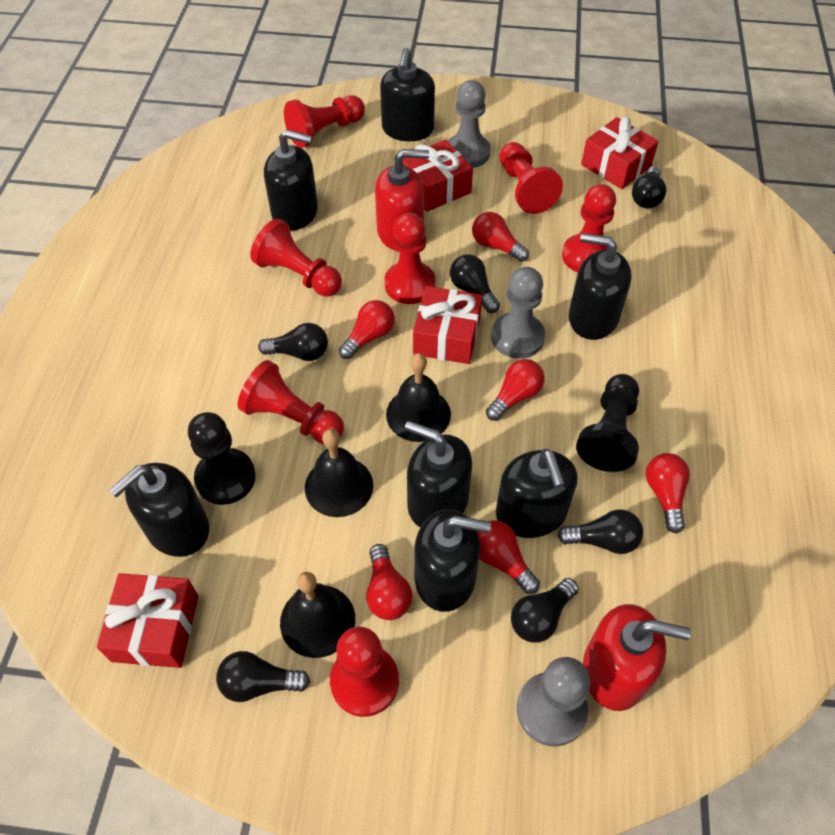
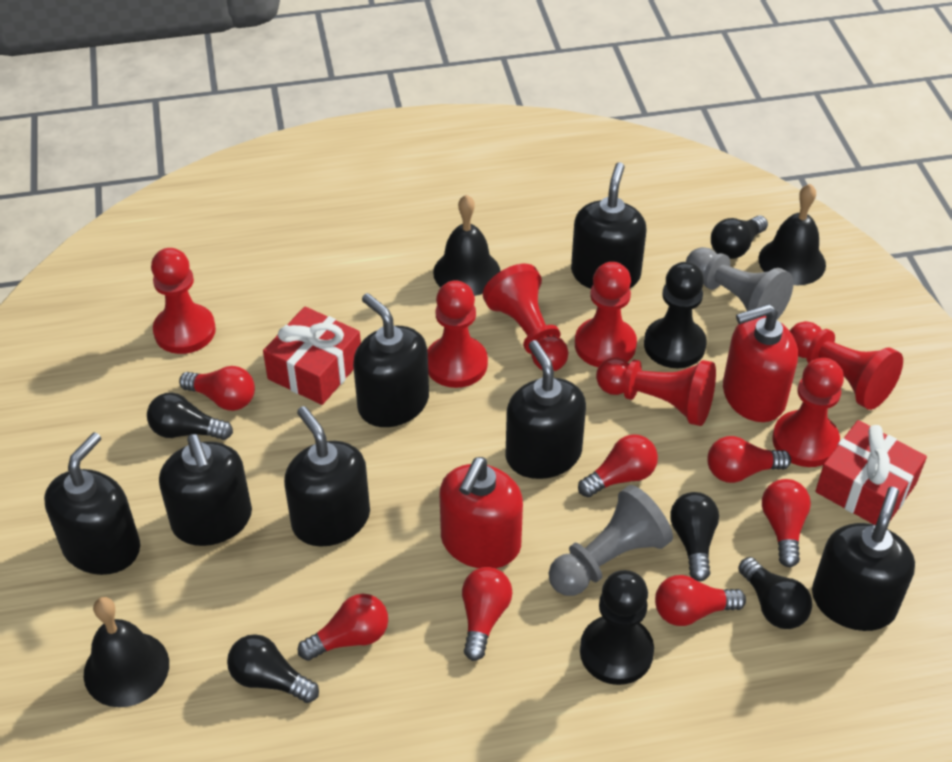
black light bulb: [216,651,310,702] [258,323,328,361] [450,254,500,313] [511,578,579,643] [557,509,643,554] [632,166,666,209] = 6 -> [147,393,233,440] [227,634,319,703] [670,492,719,581] [711,216,768,259] [738,557,812,629] = 5
grey pawn: [448,80,491,168] [491,267,545,359] [517,657,590,747] = 3 -> [548,485,673,596] [686,247,794,319] = 2
red gift: [97,573,199,668] [403,139,473,212] [413,286,482,364] [581,117,659,189] = 4 -> [263,306,361,405] [815,420,927,525] = 2
red light bulb: [339,300,395,359] [366,544,413,620] [472,212,529,262] [477,521,540,594] [486,359,545,421] [646,453,690,534] = 6 -> [179,366,255,411] [298,594,388,661] [462,567,512,661] [578,434,658,497] [655,575,746,626] [707,436,791,483] [762,479,811,567] = 7

